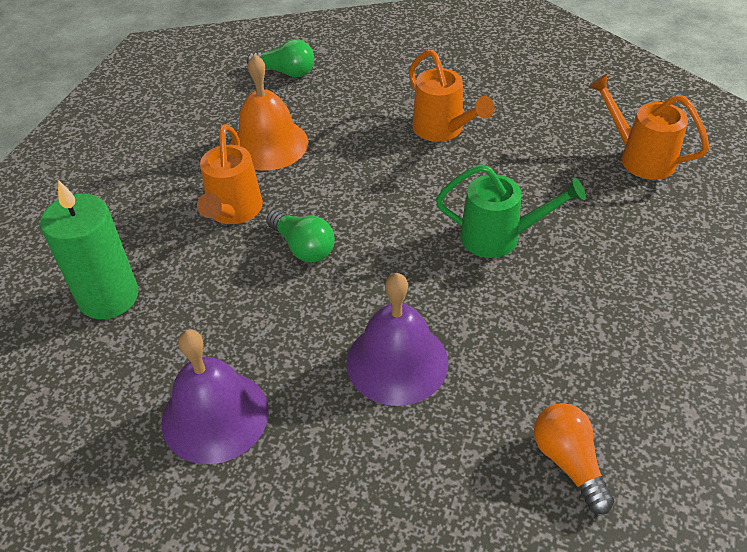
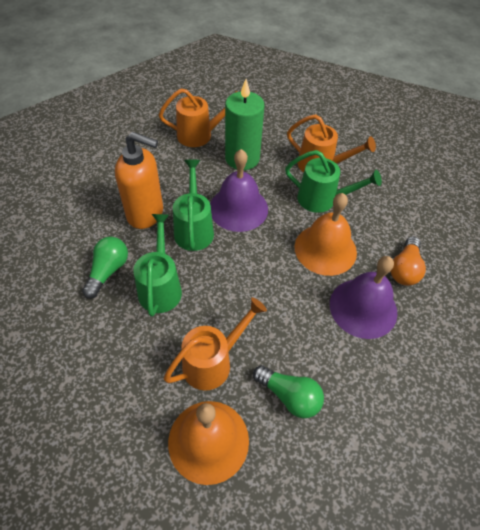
green watering can: [436,164,586,258] = 1 -> [133,214,182,317] [173,159,214,251] [285,150,382,213] = 3
orange bell: [230,54,308,171] = 1 -> [168,401,249,485] [295,193,357,276] = 2
orange soap dispenser: none = 0 -> [115,132,163,229] = 1

